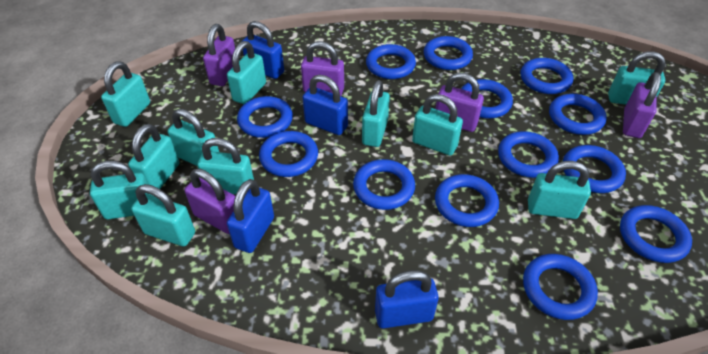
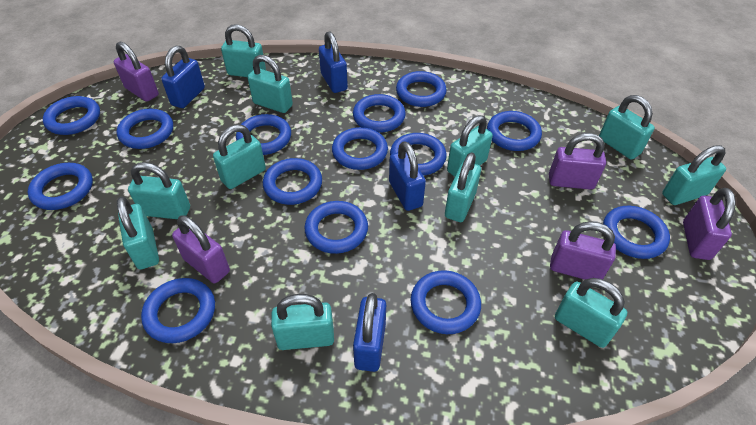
blue ring: [237,96,293,138] [259,131,318,177] [353,159,415,210] [366,44,416,79] [424,36,473,70] [435,174,499,227] [461,79,513,118] [498,131,559,178] [521,58,573,94] [523,254,598,320] [549,94,606,135] [563,145,626,193] [620,205,692,263] = 13 -> [28,163,93,210] [43,96,100,135] [117,109,173,149] [141,278,215,343] [236,114,291,155] [263,158,322,205] [304,201,368,254] [332,127,388,170] [353,94,406,133] [390,133,447,176] [396,71,447,107] [411,270,481,334] [487,111,542,151] [603,206,670,259] = 14

